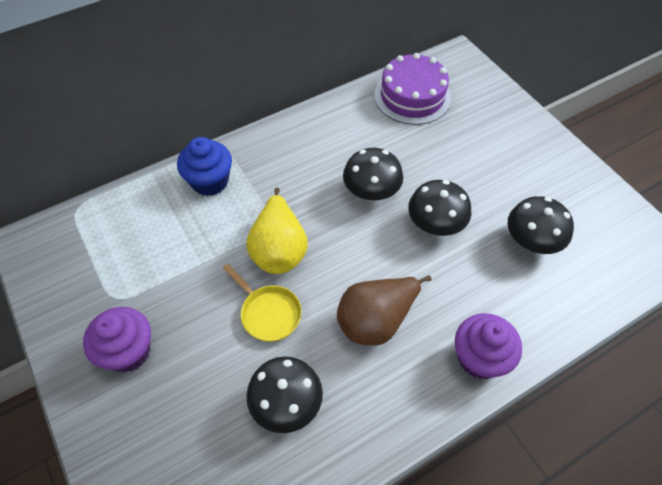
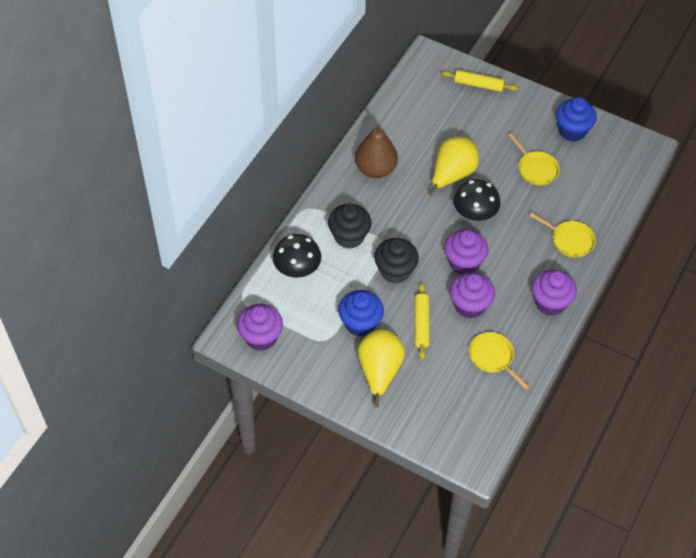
black cupcake: none = 0 -> [328,204,372,249] [374,238,419,284] = 2
black mushroom: [246,356,323,433] [343,148,403,201] [408,180,472,236] [508,196,574,254] = 4 -> [273,234,321,278] [453,179,501,221] = 2
blue cupcake: [177,137,232,196] = 1 -> [338,290,384,337] [556,97,597,142] = 2
purple cake: [374,53,451,125] = 1 -> none = 0
purple cupcake: [83,307,151,373] [455,313,522,379] = 2 -> [237,304,283,351] [444,230,488,275] [450,272,495,318] [532,269,577,316] = 4
yellow pan: [223,264,302,342] = 1 -> [469,332,530,390] [508,133,560,186] [529,212,596,258] = 3
yellow pear: [246,188,308,274] = 1 -> [357,329,405,407] [428,137,479,195] = 2
yellow rolling pin: none = 0 -> [415,282,430,360] [441,70,518,92] = 2

